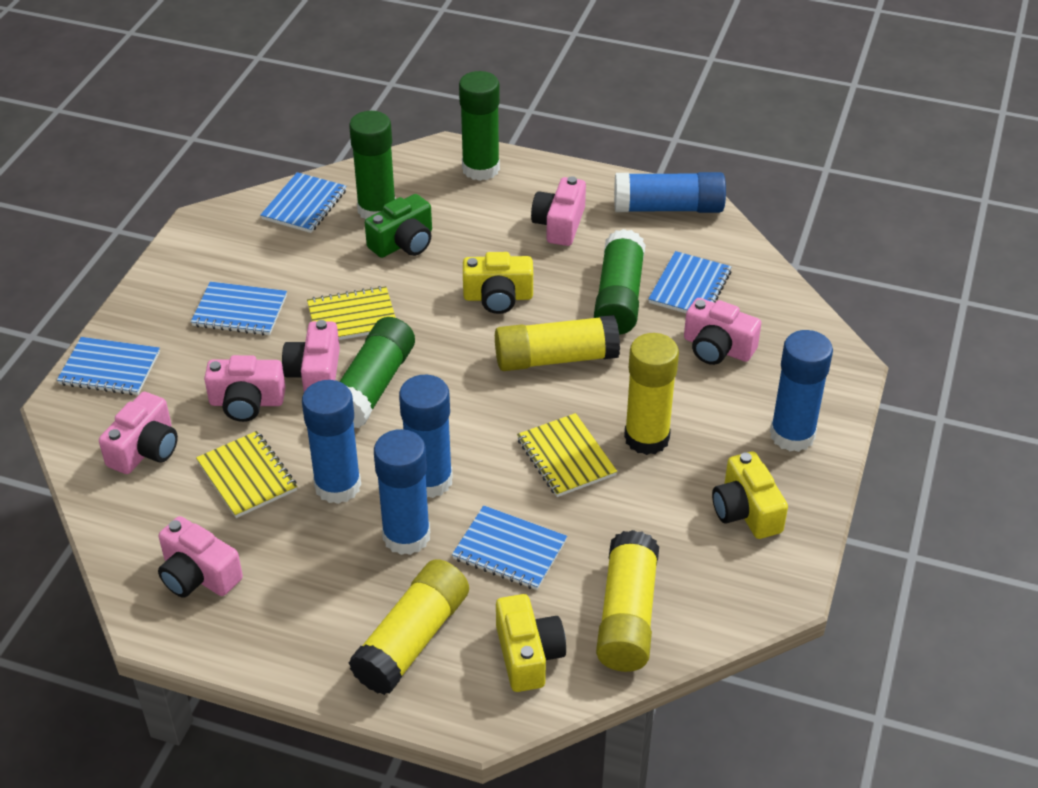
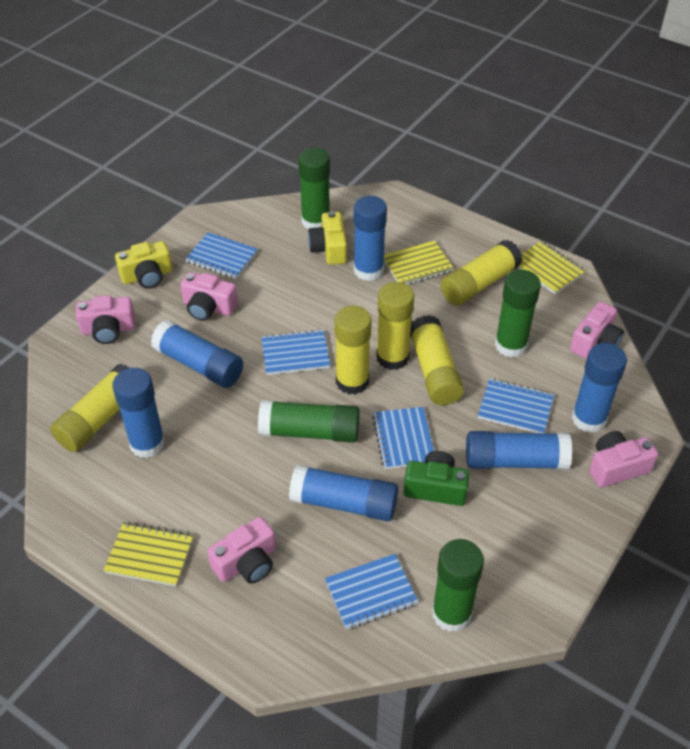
blue glue stick: [302,380,361,504] [374,429,430,555] [399,375,453,498] [614,172,726,213] [770,330,833,452] = 5 -> [112,368,165,458] [151,320,243,388] [289,465,398,521] [354,196,387,281] [466,431,572,470] [572,343,627,433] = 6
pink camera: [99,392,178,474] [158,516,243,598] [204,355,286,422] [282,320,340,392] [531,176,586,246] [684,298,761,365] = 6 -> [76,295,135,344] [180,272,238,321] [207,517,276,584] [570,301,624,359] [589,431,658,488] = 5
yellow camera: [463,252,533,314] [496,594,566,692] [712,451,788,539] = 3 -> [115,241,172,289] [308,211,347,265] = 2
yellow glue stick: [348,559,469,695] [495,315,620,371] [596,530,659,672] [624,333,679,455] = 4 -> [50,364,129,452] [335,306,372,395] [376,282,414,370] [410,315,464,405] [441,240,523,306] = 5

